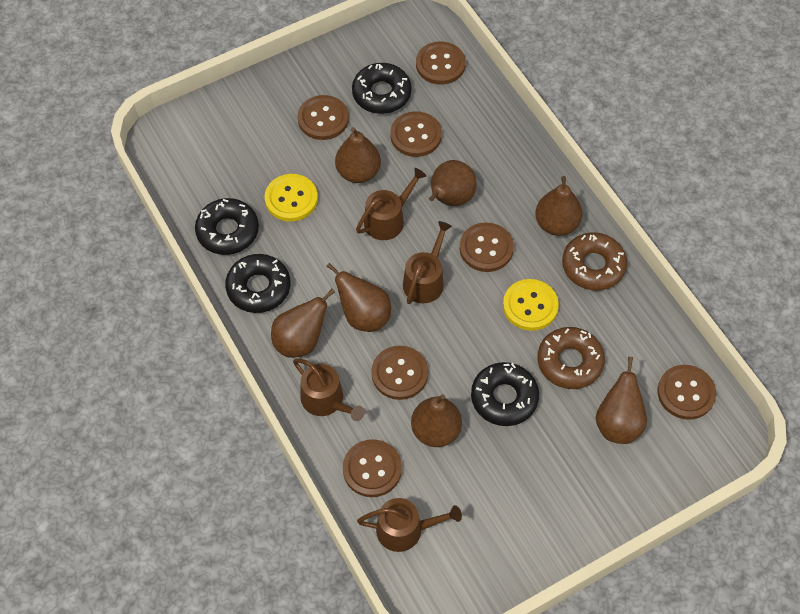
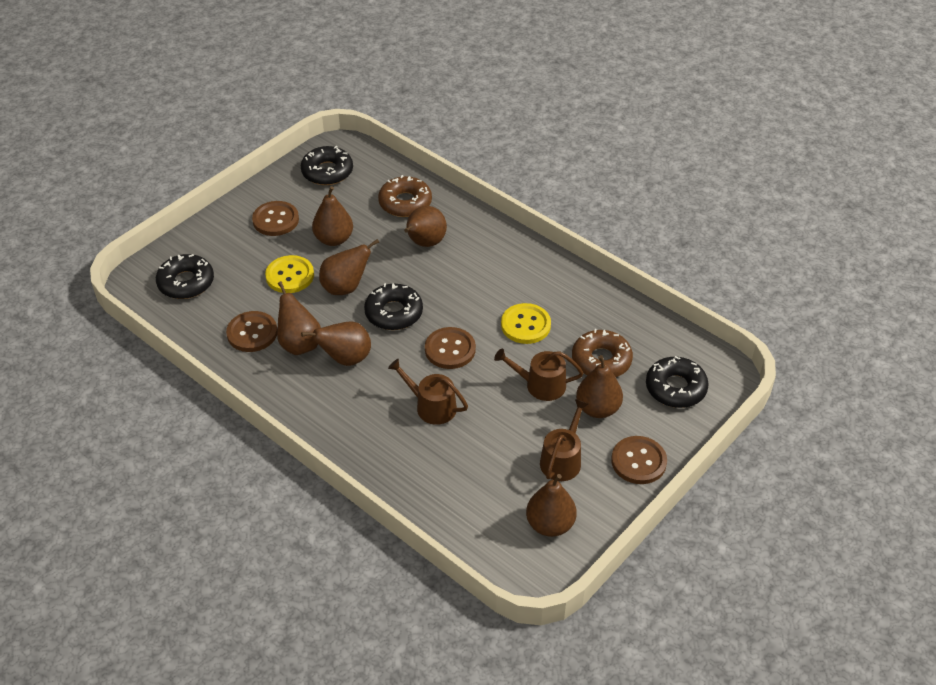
brown button: [298,95,349,140] [343,439,402,497] [371,346,428,400] [390,111,442,157] [416,42,466,85] [460,222,514,272] [657,365,716,420] = 7 -> [226,311,277,352] [252,201,299,236] [425,327,476,369] [611,436,667,484] = 4
brown watering can: [293,358,365,421] [356,168,426,240] [357,498,462,552] [403,221,452,304] = 4 -> [388,359,468,425] [494,349,584,401] [540,399,588,481] = 3

